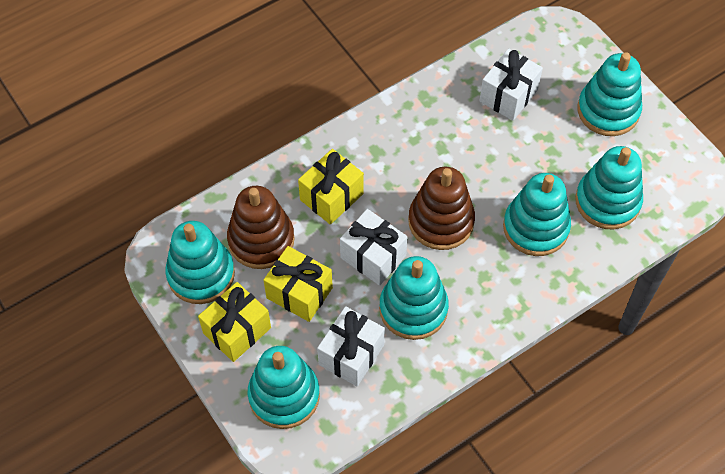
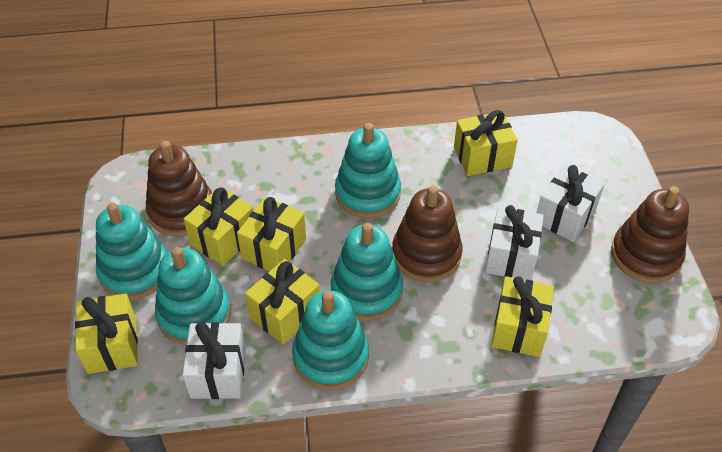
brown stacking toy: [227,186,295,269] [408,167,475,250] = 2 -> [146,141,212,236] [392,185,463,282] [611,186,689,283] = 3
turquoise stacking toy: [165,221,235,304] [248,346,320,429] [379,256,449,340] [503,173,571,256] [575,146,643,229] [577,52,642,136] = 6 -> [96,203,167,300] [155,247,231,345] [292,291,369,390] [331,223,403,321] [335,123,401,218] = 5
yellow gift: [198,282,271,362] [263,246,333,322] [298,149,364,225] = 3 -> [75,294,138,374] [184,187,254,266] [237,197,306,271] [245,259,320,345] [454,110,518,176] [491,276,554,357] = 6

